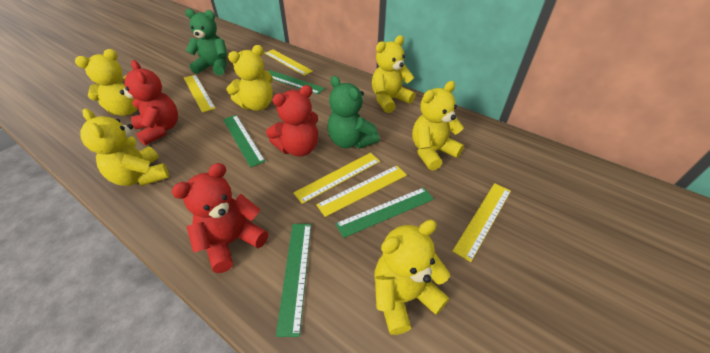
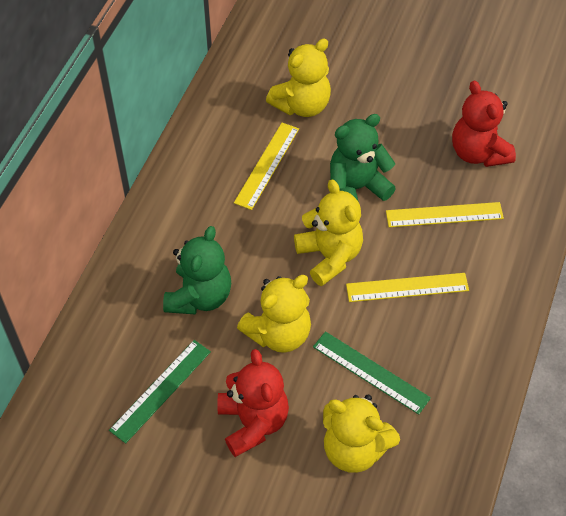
green ruler: [223,115,265,168] [268,70,325,94] [276,224,311,337] [335,187,434,238] = 4 -> [109,340,211,444] [313,331,431,415] = 2
red teddy bear: [120,60,178,145] [172,163,268,273] [266,85,318,157] = 3 -> [217,349,289,457] [452,80,516,167] = 2
yellow ruler: [184,74,216,113] [265,49,313,76] [293,153,380,204] [316,165,407,217] [452,183,511,262] = 5 -> [234,123,299,210] [346,273,469,302] [386,202,504,227] = 3
yellow teddy bear: [75,49,138,116] [80,108,169,186] [226,45,273,111] [372,35,415,113] [375,220,450,335] [412,81,464,171] = 6 -> [237,275,311,353] [266,38,331,117] [294,179,363,286] [323,395,400,473] = 4

